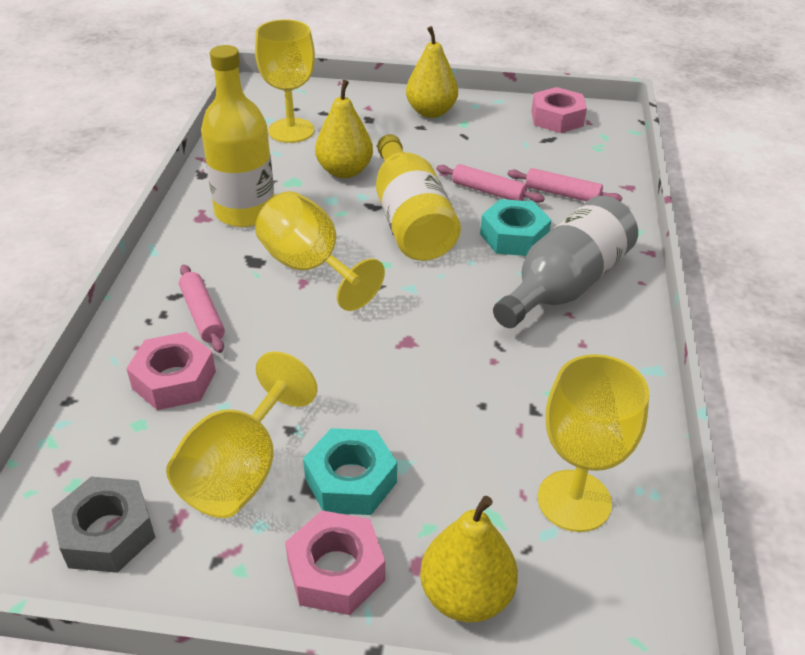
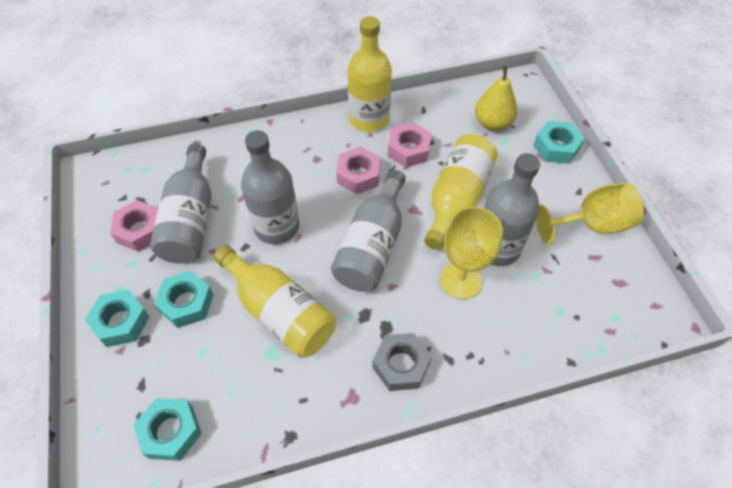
grey bottle: [493,196,638,328] = 1 -> [150,143,211,264] [241,130,300,244] [331,170,406,292] [484,153,540,266] = 4
pink rolling pin: [179,264,225,353] [436,164,545,203] [508,168,623,202] = 3 -> none = 0
turquoise nut: [303,428,397,515] [480,199,551,256] = 2 -> [85,290,150,347] [134,398,202,461] [154,271,214,328] [533,121,585,164] = 4
yellow bottle: [201,45,274,227] [376,134,461,261] = 2 -> [214,245,336,358] [348,16,392,132] [424,134,498,250] = 3
yellow goblet: [166,351,317,518] [255,19,315,143] [255,191,385,311] [538,354,649,532] = 4 -> [440,207,503,299] [535,183,644,245] = 2
yellow pear: [315,80,373,178] [406,26,458,118] [420,496,518,622] = 3 -> [475,66,518,131] = 1

